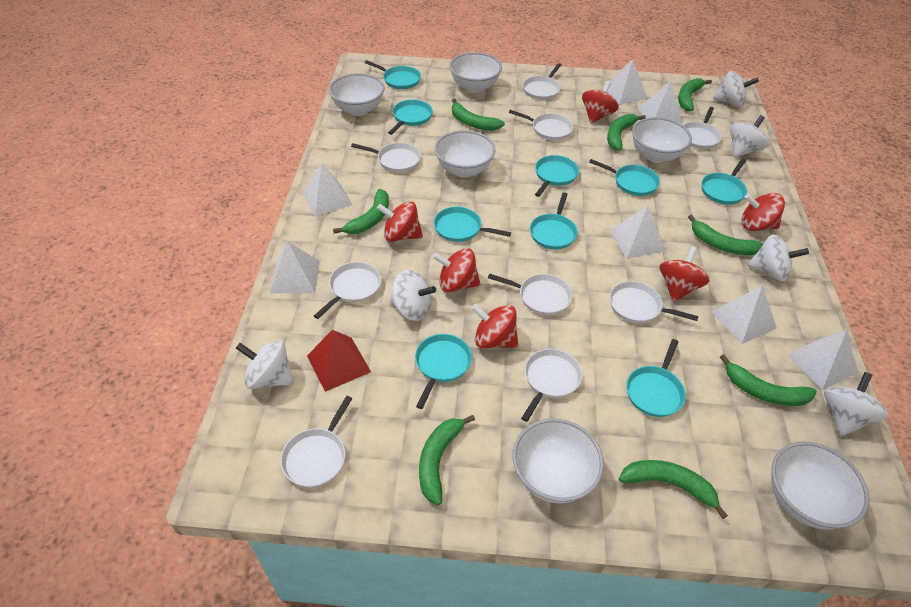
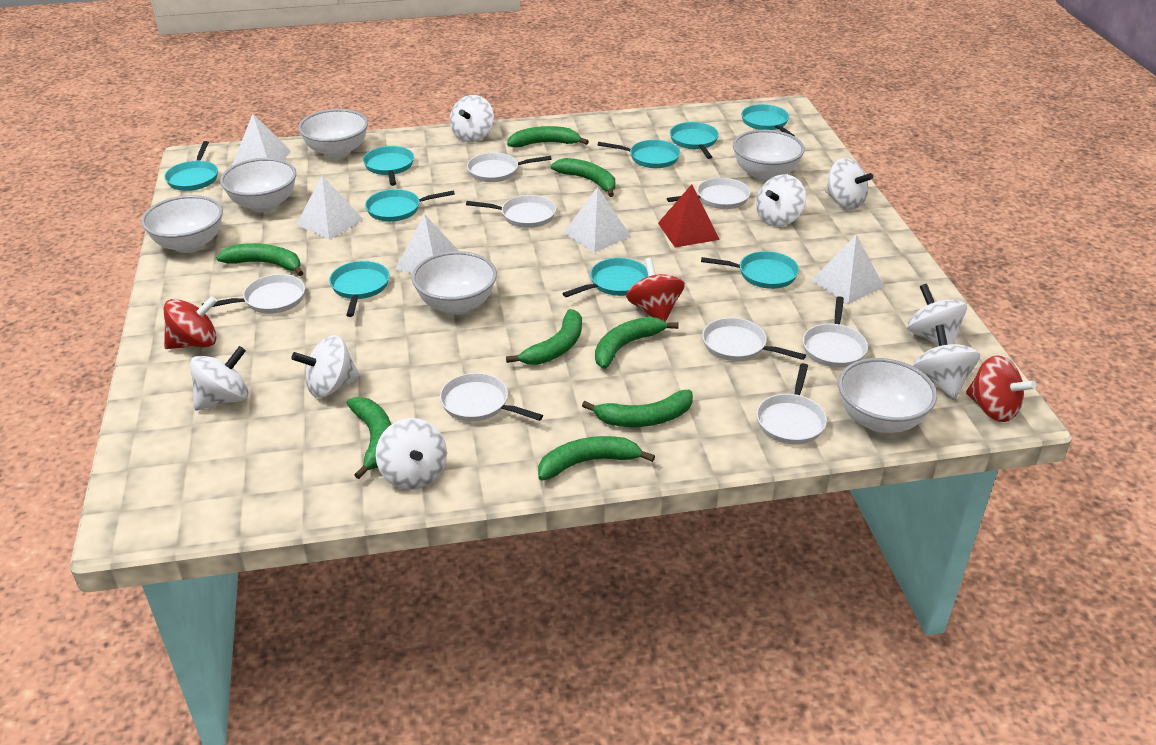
red spinning top: [377,201,423,242] [433,248,480,292] [471,304,518,348] [582,81,619,124] [660,246,709,302] [741,193,785,231] = 6 -> [164,296,217,349] [626,258,685,322] [966,355,1036,422] = 3
white pan: [280,396,353,488] [314,262,381,319] [351,143,421,172] [488,273,572,315] [509,110,574,140] [521,349,582,422] [523,63,562,100] [609,281,698,323] [683,107,722,149] = 9 -> [202,274,305,314] [440,373,543,422] [466,195,556,228] [467,153,552,182] [667,178,750,209] [702,318,806,361] [756,363,827,445] [803,296,868,368] = 8
white pyramid: [270,241,320,293] [302,163,353,216] [603,59,647,105] [610,206,665,259] [638,82,683,124] [711,285,777,344] [787,330,857,390] = 7 -> [232,114,291,166] [296,175,363,240] [395,214,459,274] [564,187,630,253] [811,234,884,304] = 5
white spinning top: [236,340,294,389] [390,270,436,321] [713,71,759,107] [730,115,769,158] [748,234,809,282] [824,372,888,436] = 6 -> [190,346,248,411] [291,335,360,398] [375,418,447,490] [450,95,494,142] [756,175,806,227] [825,158,873,209] [907,283,967,346] [913,325,980,399] = 8

